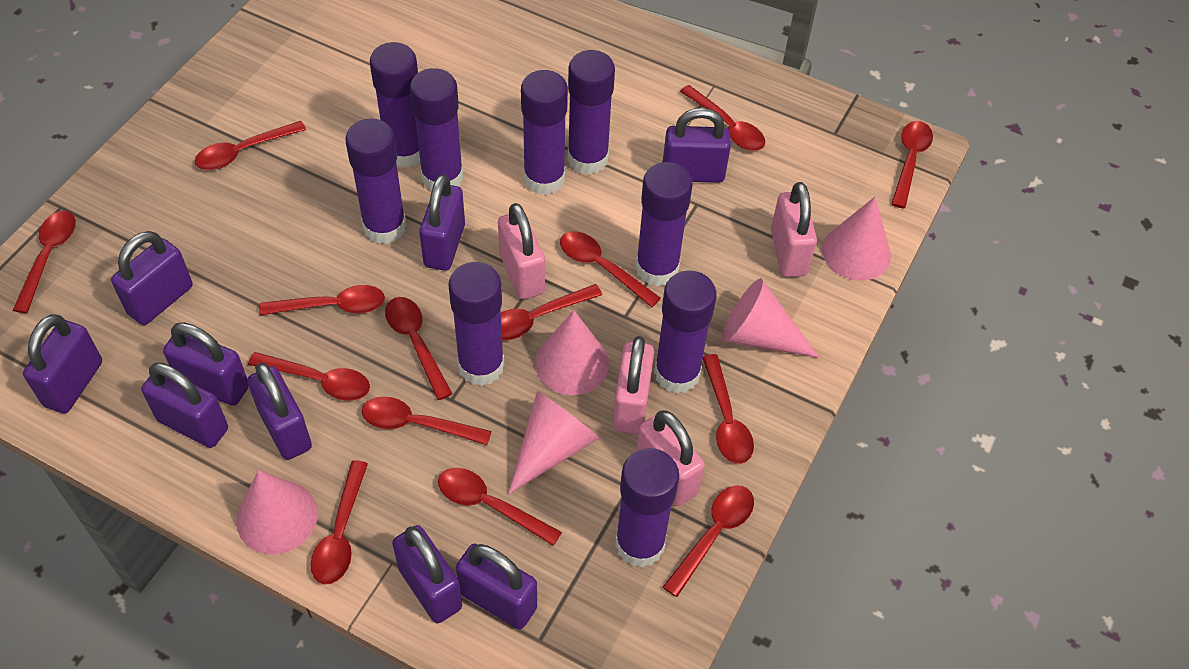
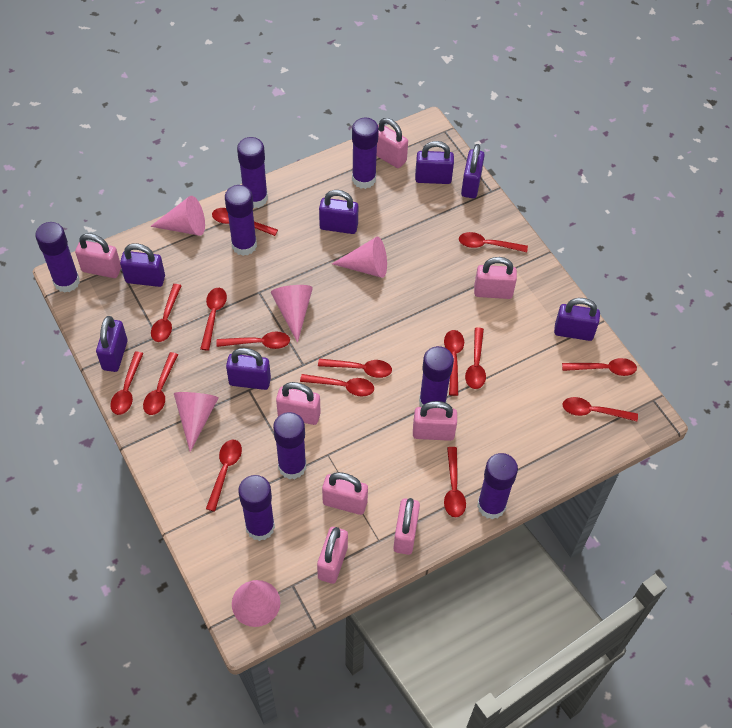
pink padlock: [498,203,545,300] [613,336,654,434] [636,411,705,506] [771,182,817,277] = 4 -> [75,233,121,278] [276,382,321,425] [317,527,348,584] [322,472,368,515] [377,118,408,168] [394,498,420,555] [413,401,457,441] [474,257,517,299] = 8
purple glue stick: [345,118,406,244] [370,42,420,168] [410,68,463,192] [448,262,504,386] [521,70,568,195] [567,50,615,175] [615,448,679,568] [635,162,692,287] [654,270,716,394] = 9 -> [35,222,80,293] [225,185,257,256] [237,137,268,208] [238,475,275,541] [273,412,306,479] [352,118,379,189] [419,346,454,407] [477,453,518,520] = 8
purple padlock: [23,314,102,413] [111,231,193,325] [141,363,228,448] [163,322,249,406] [247,362,312,460] [392,525,462,623] [419,174,465,271] [456,544,537,629] [663,108,731,183] = 9 -> [96,316,128,372] [120,243,165,287] [226,348,271,390] [319,190,358,234] [415,141,454,184] [461,144,485,198] [554,298,600,341] = 7
red spoon: [13,211,76,313] [195,121,306,170] [248,352,370,401] [259,285,385,315] [311,460,368,584] [362,396,492,445] [385,297,453,400] [438,468,562,546] [501,284,602,340] [560,231,661,308] [663,486,754,597] [680,85,765,151] [703,354,754,464] [891,121,933,209] = 14 -> [110,352,144,415] [143,352,178,415] [151,284,182,342] [200,288,227,351] [206,440,242,512] [212,208,278,236] [216,332,290,349] [300,374,374,397] [318,358,392,378] [444,330,464,396] [444,447,466,517] [459,232,528,252] [465,327,486,389] [562,358,637,376] [563,397,638,421] = 15

